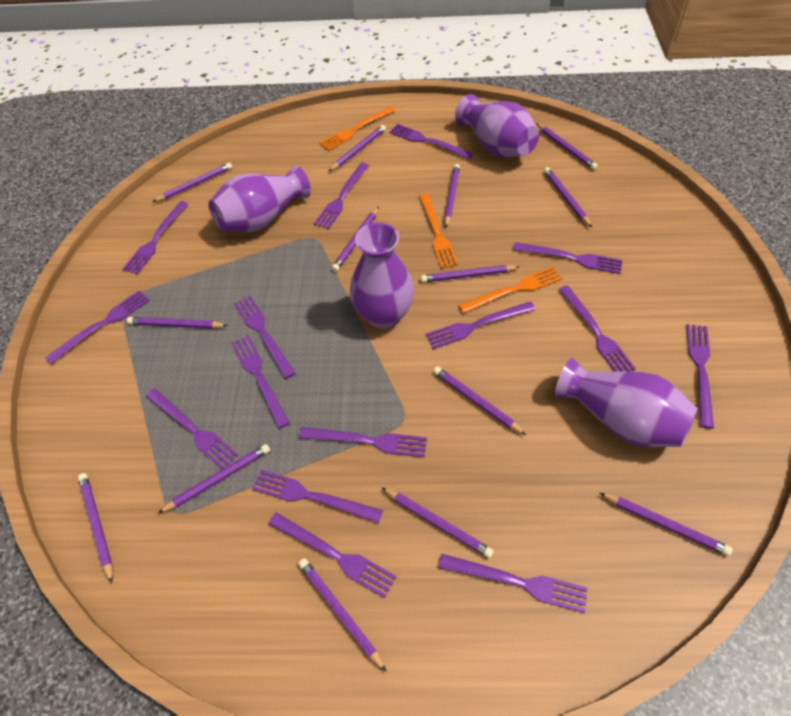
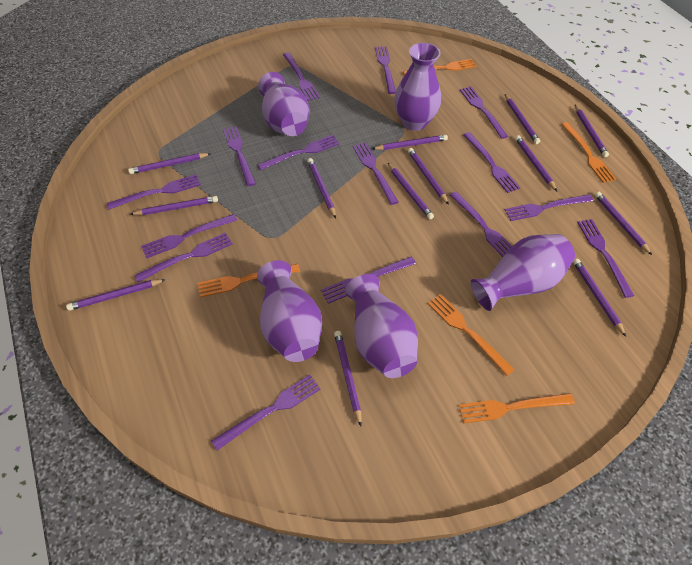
orange fork: [320,106,396,151] [419,194,458,269] [458,266,562,313] = 3 -> [198,264,300,297] [403,59,477,75] [428,294,514,376] [459,393,575,424] [561,122,616,183] = 5
purple pencil: [78,473,113,583] [127,317,228,329] [153,163,232,202] [158,444,270,513] [298,558,387,672] [328,125,386,172] [332,207,379,272] [381,487,494,558] [421,265,519,282] [433,366,526,435] [444,164,460,228] [536,123,598,170] [544,167,592,228] [600,493,732,556] = 14 -> [66,279,166,311] [128,153,211,174] [130,196,218,215] [307,158,336,218] [334,331,362,426] [372,135,448,150] [388,163,434,219] [408,148,449,205] [505,94,540,144] [515,135,557,191] [573,258,626,337] [575,105,609,157] [595,192,652,255] = 13
purple vase: [209,165,311,232] [350,222,414,329] [455,94,539,157] [555,358,698,447] = 4 -> [257,260,322,362] [258,72,310,136] [346,274,418,378] [394,43,441,131] [470,234,575,311] = 5

